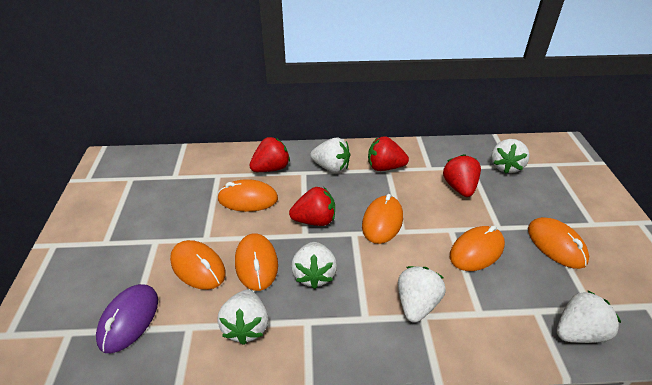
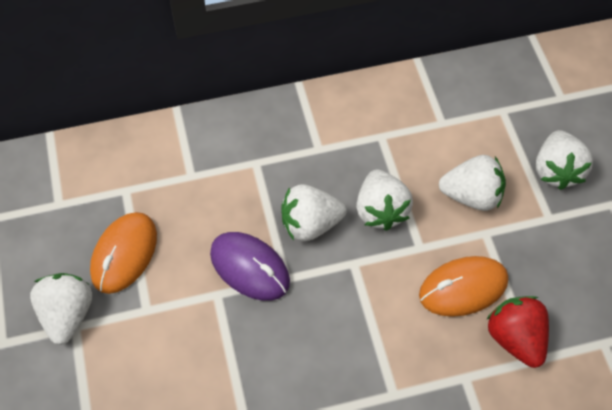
orange mouse: [170,240,226,290] [217,179,278,212] [235,233,278,291] [362,194,403,244] [450,226,505,271] [528,217,589,269] = 6 -> [90,212,157,294] [419,256,508,317] = 2
red strawberry: [249,137,290,172] [289,187,335,226] [368,136,409,171] [443,154,481,197] = 4 -> [486,296,549,368] = 1
white strawberry: [217,290,269,345] [291,242,337,289] [310,138,350,173] [398,266,446,323] [491,139,530,174] [557,290,621,343] = 6 -> [30,273,93,345] [281,184,347,241] [356,170,413,231] [439,155,506,211] [536,130,593,190] = 5

